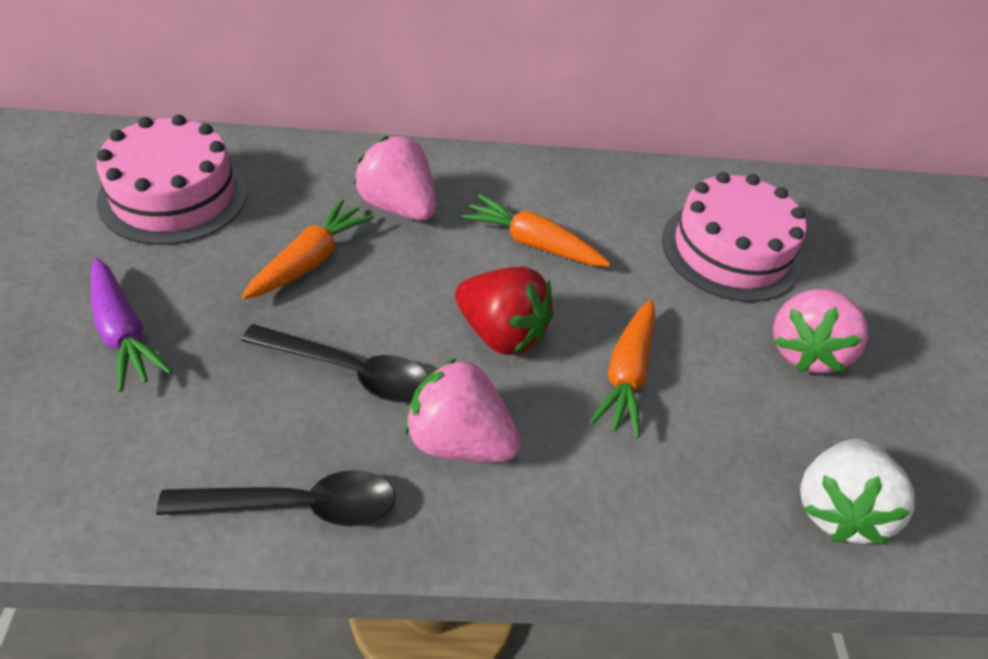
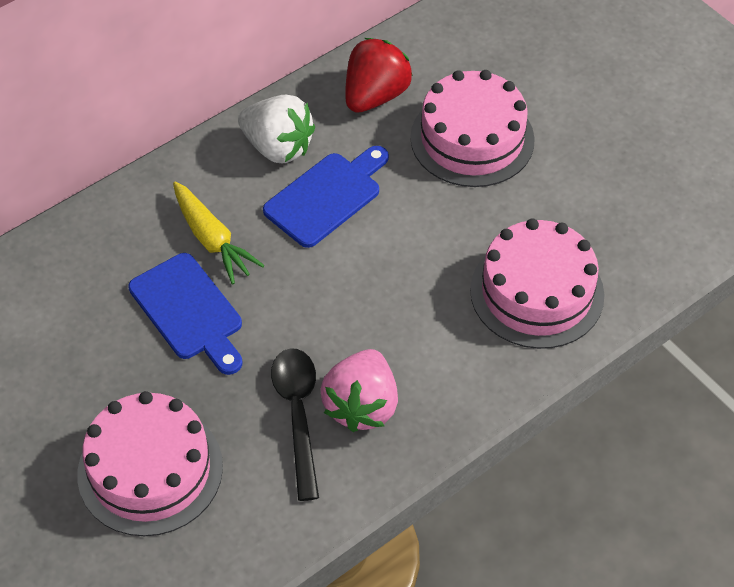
black spoon: [156,470,396,527] [241,324,428,403] = 2 -> [271,348,319,501] = 1
blue cutting board: none = 0 -> [128,253,242,375] [263,146,389,248] = 2
orange carrot: [242,199,374,300] [461,194,610,266] [590,299,656,438] = 3 -> none = 0
pink cake: [96,115,248,245] [662,172,807,302] = 2 -> [77,391,223,536] [410,70,535,187] [470,218,605,349] = 3
pink strawberry: [354,136,436,221] [405,358,521,462] [773,289,868,373] = 3 -> [320,349,398,432] = 1
purple carrot: [91,258,172,392] = 1 -> none = 0
yellow carrot: none = 0 -> [173,182,265,285] = 1

